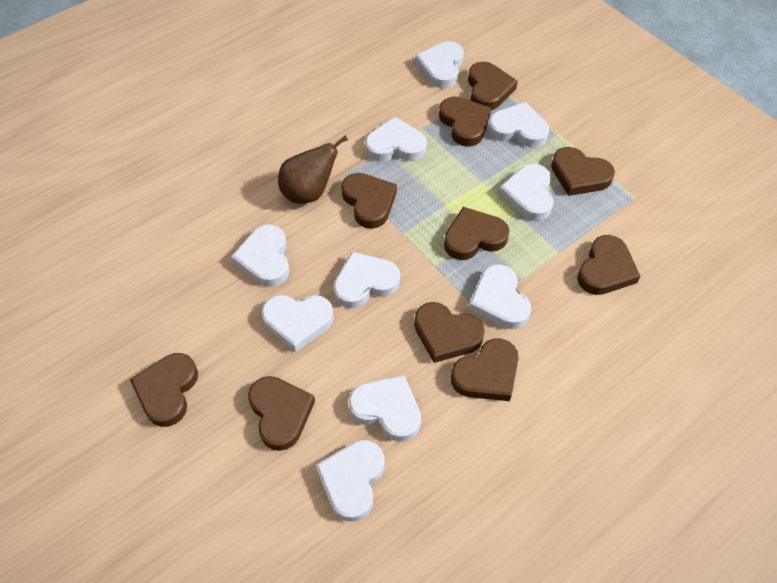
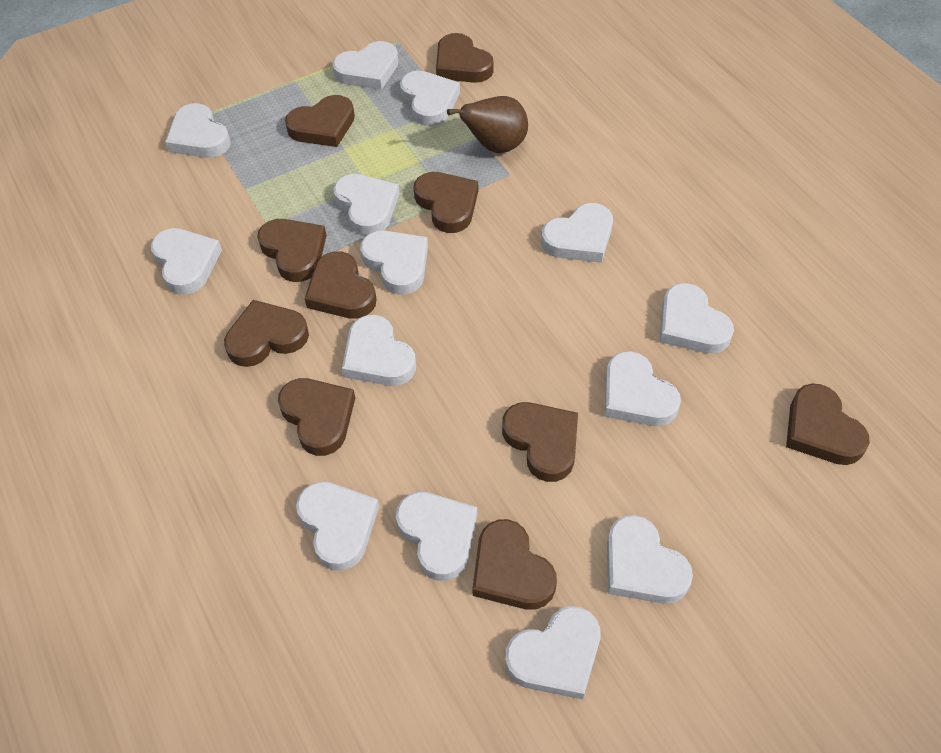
white heart: [231,225,290,287] [261,295,334,352] [316,440,385,522] [333,252,400,309] [349,375,421,442] [365,117,427,162] [415,41,464,88] [469,264,531,329] [488,102,549,148] [499,164,554,221] = 10 -> [151,228,222,295] [165,103,231,158] [296,481,379,571] [332,41,398,90] [333,174,400,236] [342,315,416,386] [360,230,428,295] [396,492,477,581] [400,71,460,126] [505,606,600,699] [541,203,613,263] [605,351,681,426] [607,515,693,604] [660,283,734,354] = 14

